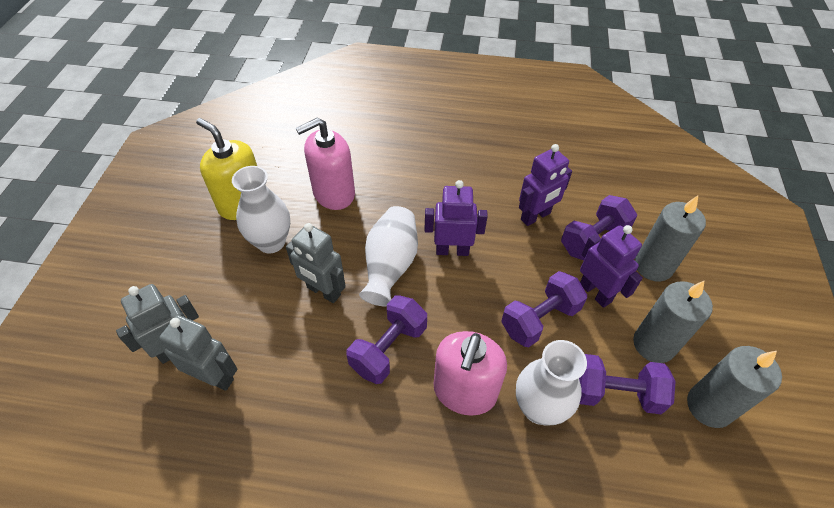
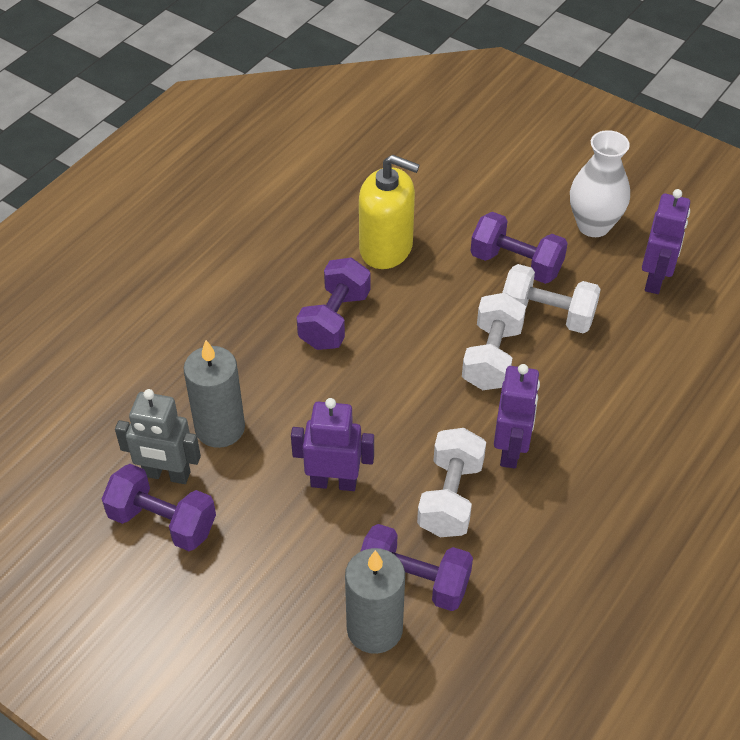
grey candle: [633,280,713,363] [635,195,706,282] [687,346,782,428] = 3 -> [183,340,245,448] [345,548,405,654] = 2
grey robot: [116,284,199,364] [159,315,237,391] [286,223,346,303] = 3 -> [115,389,201,484] = 1
pink soap dispenser: [296,118,355,210] [434,331,507,416] = 2 -> none = 0
white dumbbell: none = 0 -> [417,428,486,537] [462,292,526,390] [502,264,601,333] = 3
white vase: [232,166,290,253] [359,206,418,306] [516,340,587,426] = 3 -> [570,130,630,237] = 1

